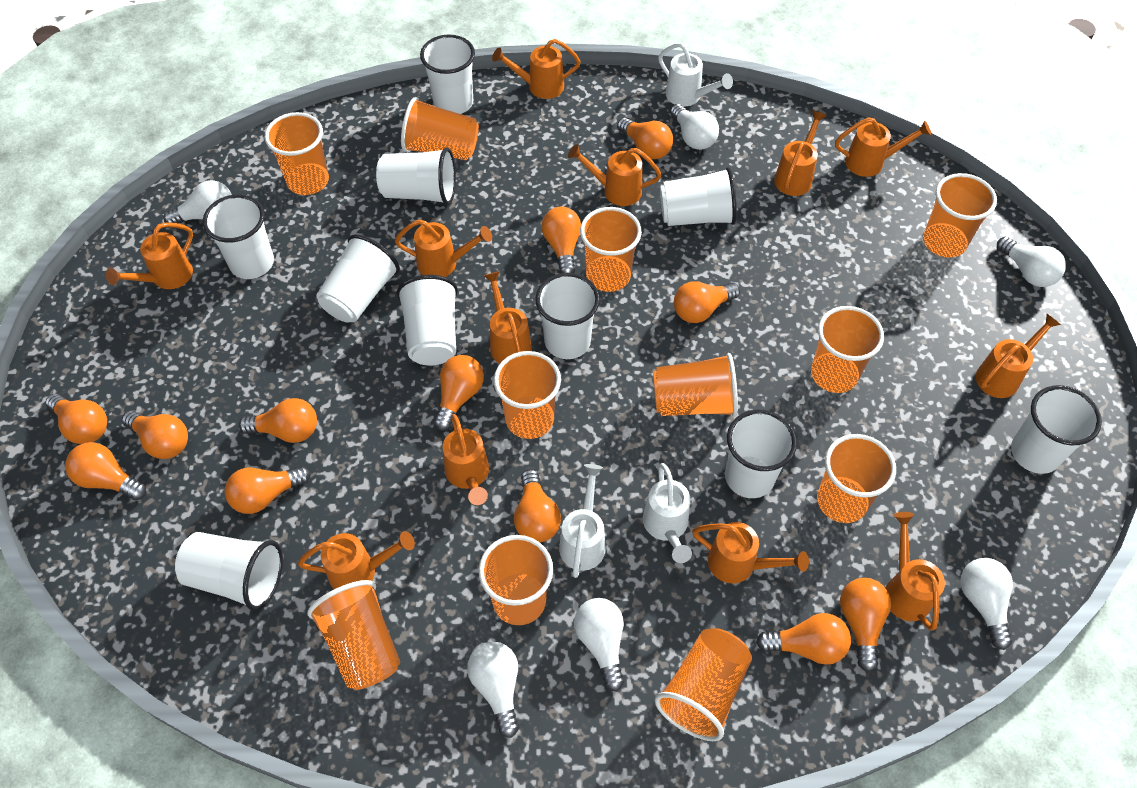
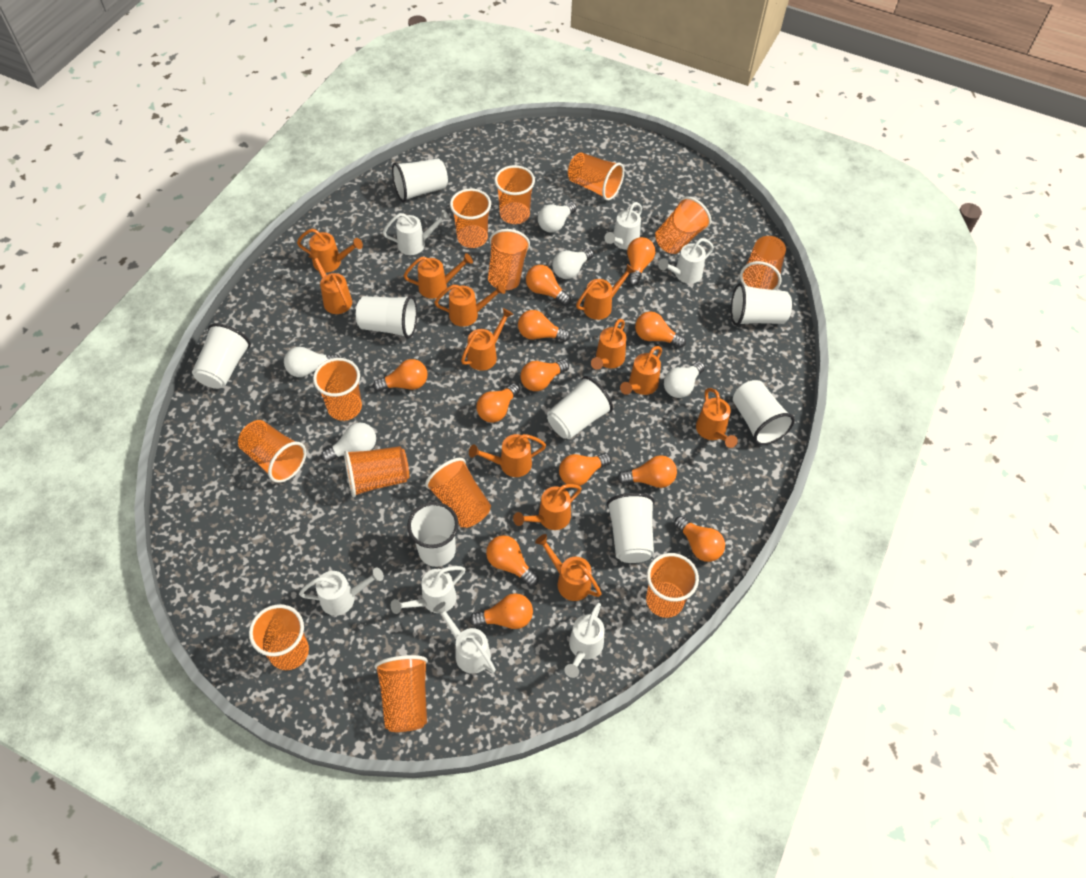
orange cup: [265,112,329,195] [307,580,400,690] [401,97,479,160] [479,535,553,625] [494,351,561,439] [580,207,642,292] [653,353,738,417] [655,628,752,741] [811,306,884,393] [817,434,896,523] [923,173,997,258] = 11 -> [238,420,307,483] [249,604,309,670] [313,358,362,421] [344,446,409,497] [374,655,428,732] [425,458,491,528] [450,189,491,248] [488,229,530,290] [494,165,535,224] [568,152,624,201] [646,553,699,618] [655,197,711,254] [740,236,786,290] = 13
white cup: [175,532,283,611] [203,194,274,279] [317,234,400,323] [376,147,456,205] [397,275,458,365] [420,34,475,114] [535,273,600,359] [660,167,737,226] [725,410,797,498] [1011,385,1102,474] = 10 -> [192,323,251,389] [356,295,417,339] [392,159,448,202] [407,502,459,567] [547,376,613,439] [606,493,655,563] [731,283,792,326] [733,380,795,445] = 8
white light bulb: [163,180,232,224] [467,642,519,738] [574,598,624,692] [670,104,719,150] [960,558,1013,650] [997,237,1066,287] = 6 -> [284,347,340,377] [321,423,376,462] [538,202,577,233] [552,248,594,279] [664,361,705,398] = 5
white watering can: [559,464,606,578] [643,463,692,563] [658,43,733,106] = 3 -> [299,567,384,616] [383,210,450,255] [391,566,466,614] [433,602,496,674] [565,603,604,678] [604,202,642,250] [658,238,714,284] = 7

